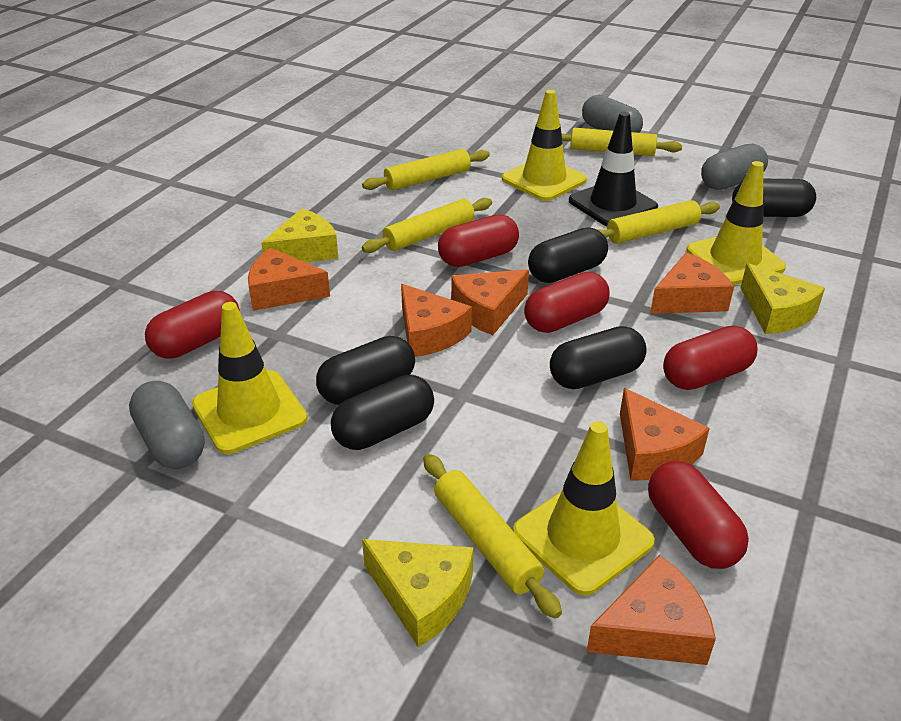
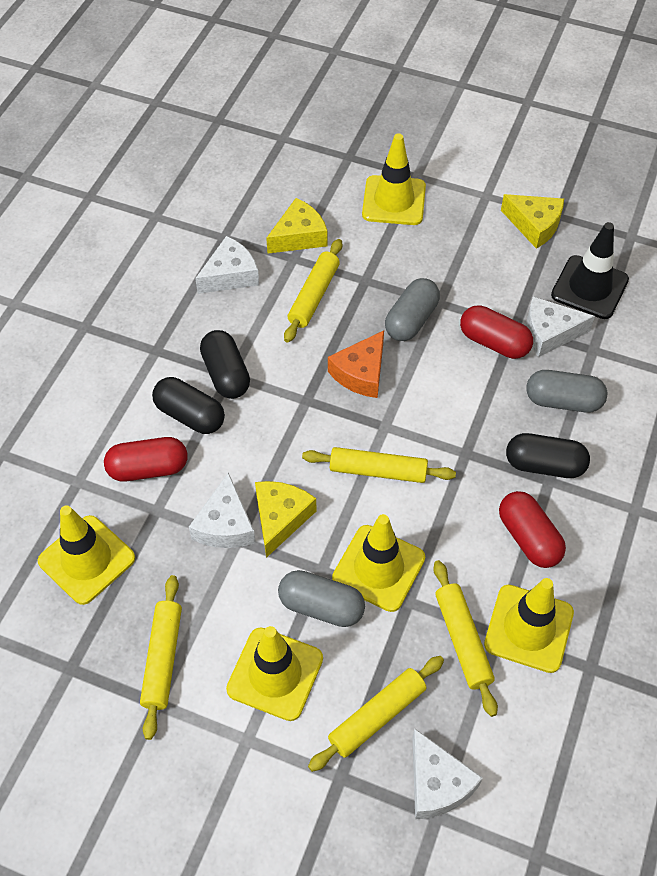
black capsule: [316,336,415,405] [331,375,434,450] [528,228,608,283] [550,326,647,389] [732,179,816,217] = 5 -> [152,377,225,434] [200,330,250,399] [506,433,590,478] = 3
orange cheese: [248,248,330,311] [401,284,472,357] [451,269,529,335] [587,555,716,665] [620,388,710,481] [650,253,734,314] = 6 -> [328,331,384,398] = 1
red capsule: [145,291,240,359] [438,214,519,267] [524,272,610,333] [648,461,749,569] [663,325,758,390] = 5 -> [104,437,187,481] [460,305,533,359] [499,491,566,568] = 3
white cheese: none = 0 -> [189,472,256,548] [195,236,259,294] [413,728,483,819] [526,297,595,357] = 4
yellow traffic cone: [192,302,307,454] [502,90,587,201] [513,421,655,595] [686,161,786,285] = 4 -> [38,505,135,605] [226,626,323,721] [332,514,425,612] [362,133,426,225] [484,578,574,673] = 5

